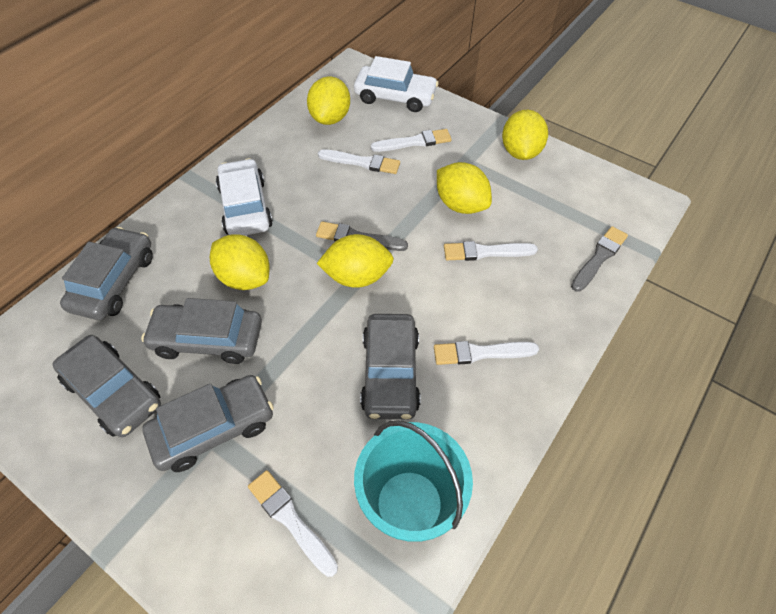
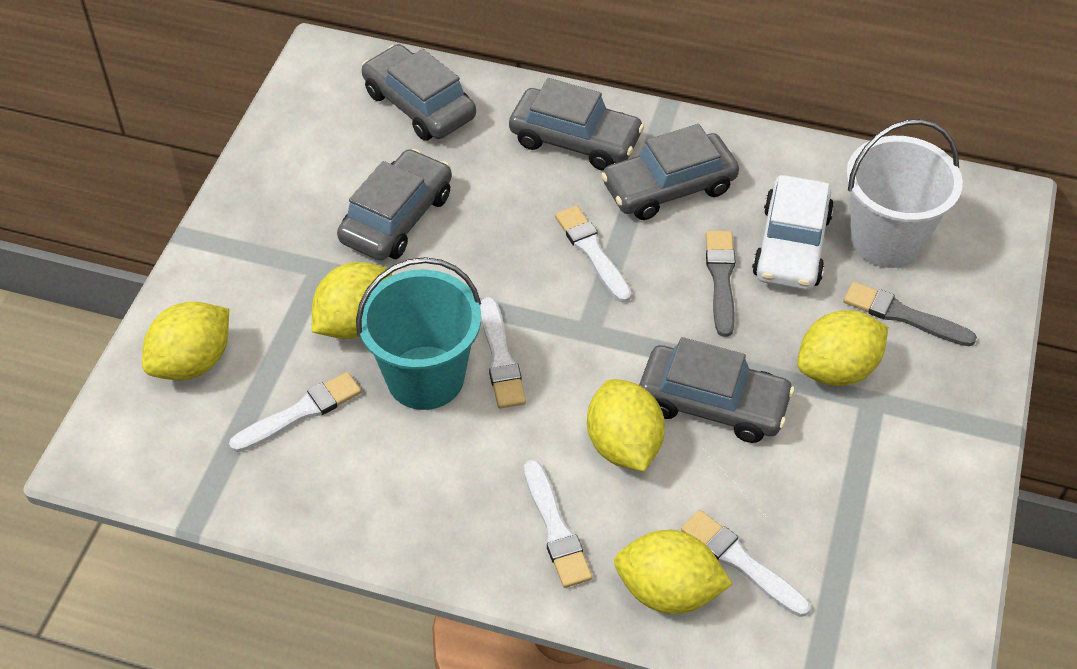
white bucket: none = 0 -> [846,119,963,268] = 1
white car: [216,158,273,236] [354,56,439,112] = 2 -> [752,175,834,290] = 1

